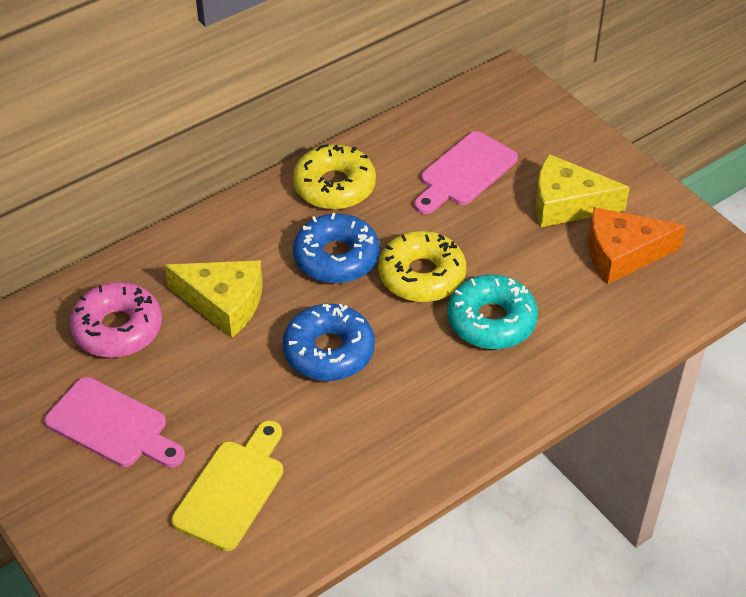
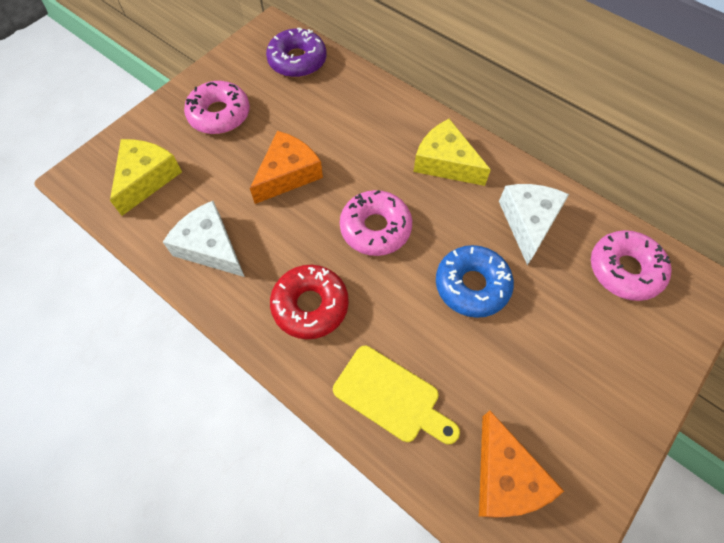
blue donut: [283,304,375,381] [293,213,380,284] = 2 -> [436,245,514,318] = 1
orange cheese: [588,207,686,284] = 1 -> [250,131,323,204] [479,410,564,518] = 2
pink cutting board: [45,377,185,467] [414,131,518,214] = 2 -> none = 0
pink donut: [70,282,162,358] = 1 -> [184,81,250,134] [340,190,412,256] [591,230,672,301] = 3
purple donut: none = 0 -> [266,28,326,78] = 1
red donut: none = 0 -> [270,265,349,339] = 1
turquoise donut: [447,274,538,349] = 1 -> none = 0
white cheese: none = 0 -> [163,201,245,277] [499,184,569,265] = 2
yellow donut: [293,144,376,210] [379,231,466,302] = 2 -> none = 0

